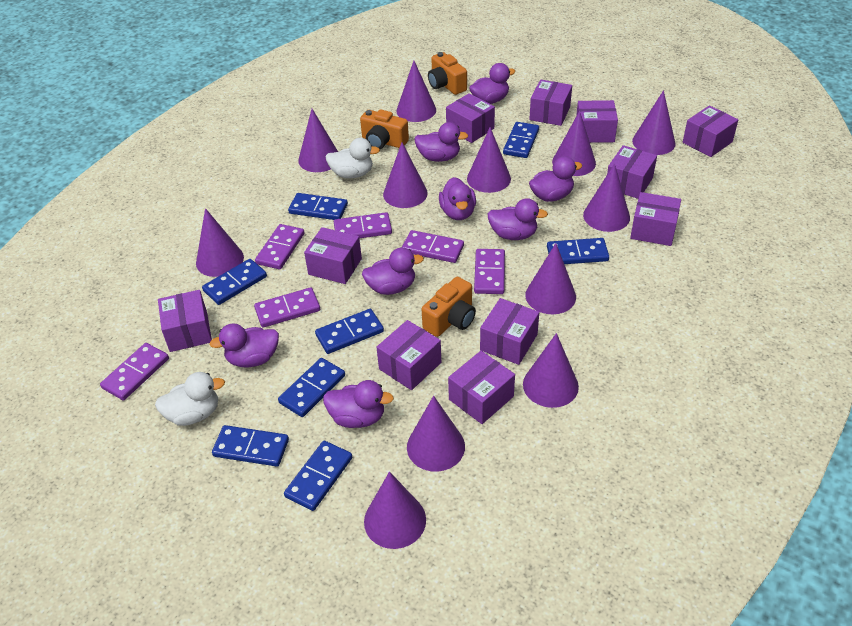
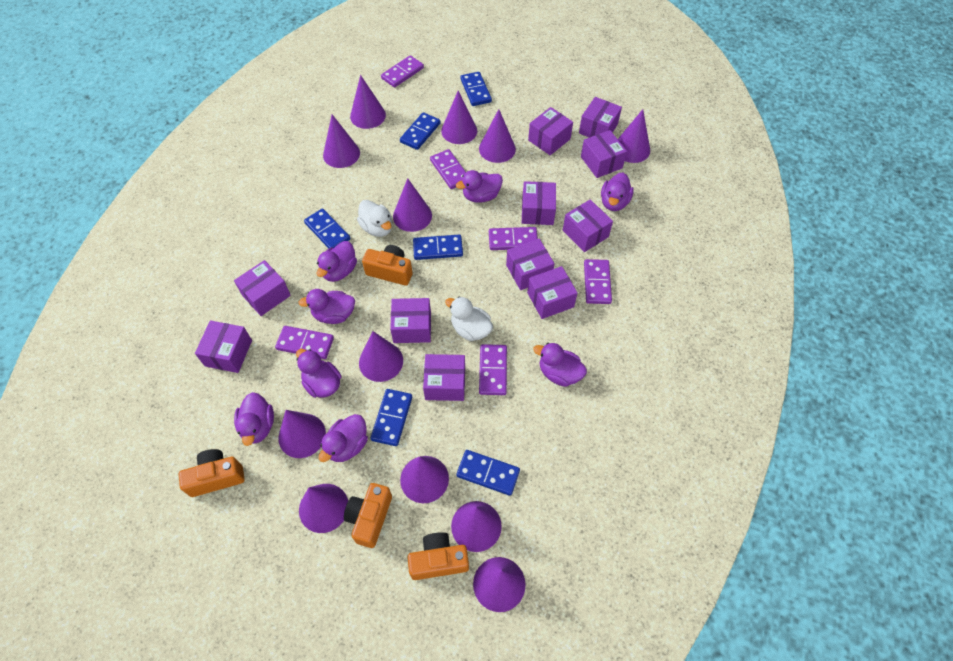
blue domino: [202,259,267,305] [212,425,289,467] [278,358,345,417] [284,441,352,511] [288,193,348,220] [315,309,384,354] [503,122,539,158] [547,238,609,264] = 8 -> [304,208,350,248] [370,389,412,446] [400,112,441,150] [413,235,463,260] [456,450,520,496] [460,72,492,106] = 6
orange camera: [360,109,409,149] [422,277,476,337] [428,52,467,95] = 3 -> [179,449,245,497] [344,483,392,548] [362,245,413,286] [407,532,469,580] = 4

